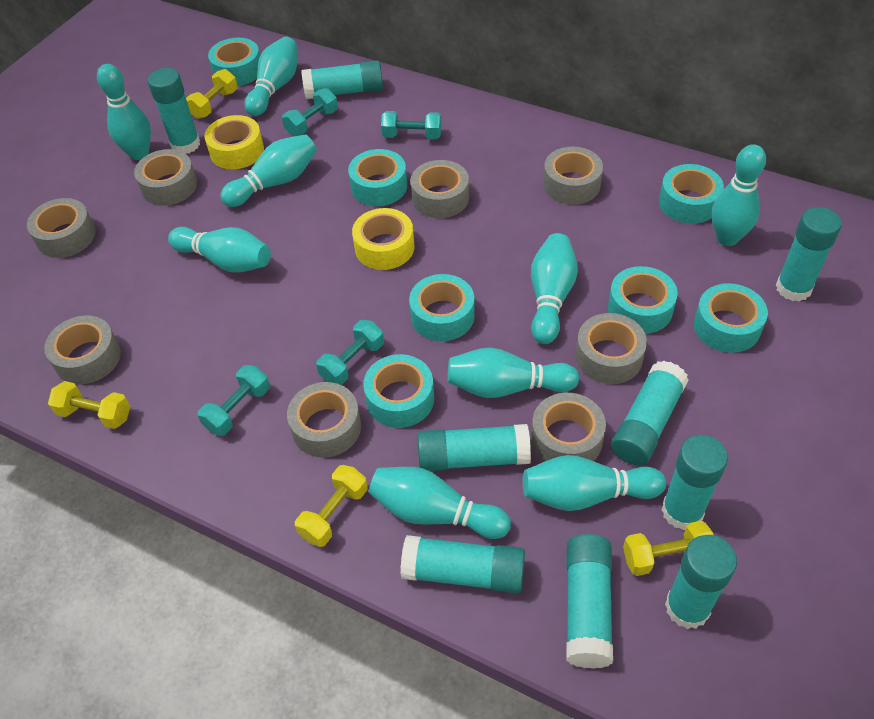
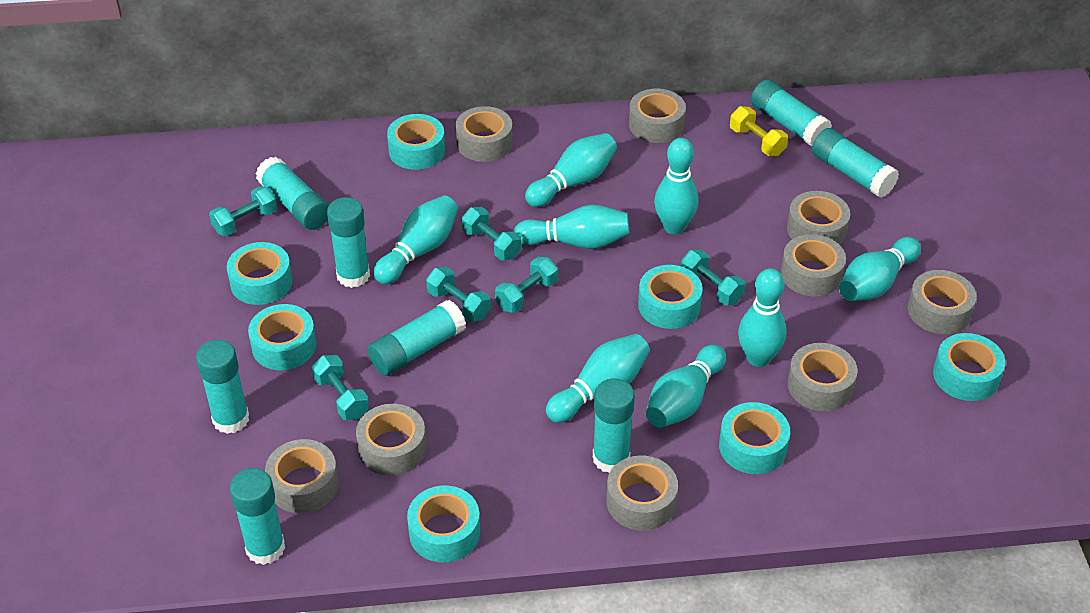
grey tape: [27,198,96,258] [44,316,121,385] [134,149,197,206] [287,382,361,458] [410,160,469,218] [531,393,606,462] [543,147,603,205] [576,313,647,384] = 8 -> [265,439,339,513] [356,404,426,476] [456,106,513,162] [606,455,678,531] [629,89,686,143] [781,234,846,297] [787,191,850,245] [787,343,858,411] [908,270,977,334] = 9
turquoise bowling pin: [97,64,151,160] [168,227,271,273] [220,134,317,207] [244,37,297,116] [369,467,511,539] [448,348,579,398] [523,455,666,511] [531,233,578,344] [712,144,766,246] = 9 -> [374,195,458,284] [514,205,629,249] [525,133,617,207] [546,334,650,423] [646,345,726,428] [654,138,699,234] [738,268,787,367] [839,237,921,301] = 8
turquoise dumbbell: [198,365,270,436] [282,88,338,136] [316,320,384,385] [381,111,442,139] = 4 -> [209,186,277,236] [312,355,369,420] [426,266,491,322] [462,207,521,260] [495,257,558,313] [681,249,746,306] = 6
turquoise glue stick: [148,68,200,154] [301,61,383,99] [400,535,525,593] [417,424,531,471] [566,534,613,669] [611,361,688,466] [662,435,728,530] [665,535,737,629] [776,207,842,302] = 9 -> [196,340,249,434] [230,468,285,565] [256,157,329,230] [327,197,370,288] [367,300,466,376] [593,378,635,473] [751,80,832,146] [812,128,899,198] = 8
yellow dumbbell: [48,381,130,429] [186,69,238,119] [295,465,368,547] [623,521,713,576] = 4 -> [730,106,788,156] = 1
yellow tape: [204,115,264,169] [352,208,415,270] = 2 -> none = 0

